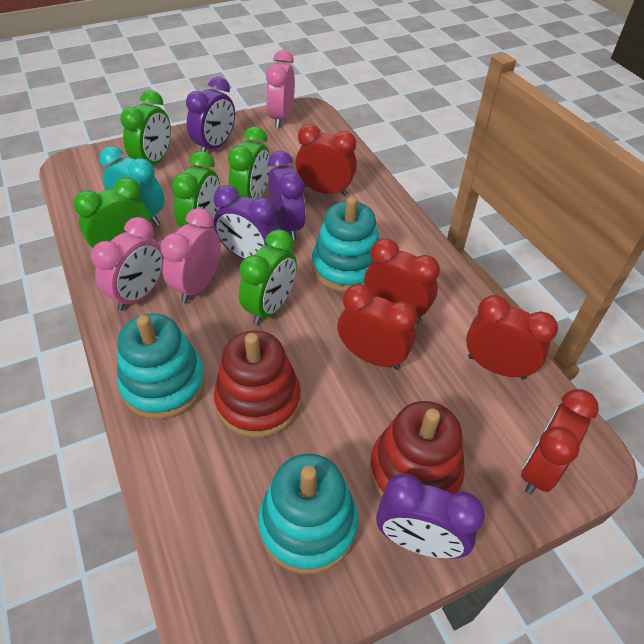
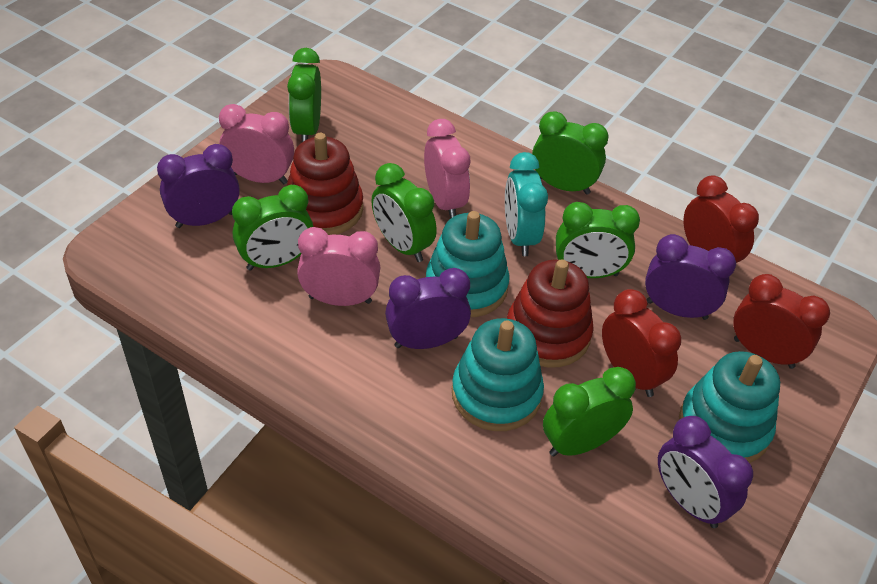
green clock: [73,178,151,248] [120,90,171,165] [171,151,220,228] [228,127,270,200] [239,229,297,325] = 5 -> [232,185,313,271] [287,48,321,142] [371,163,437,262] [532,111,609,195] [543,367,636,457] [556,202,640,278] = 6
red clock: [296,124,357,196] [337,284,417,370] [364,239,440,323] [466,295,558,379] [521,389,599,495] = 5 -> [602,289,681,397] [683,175,759,263] [734,274,830,369] = 3

